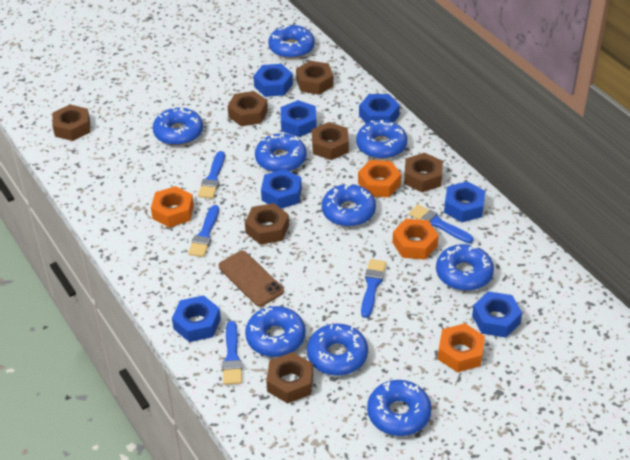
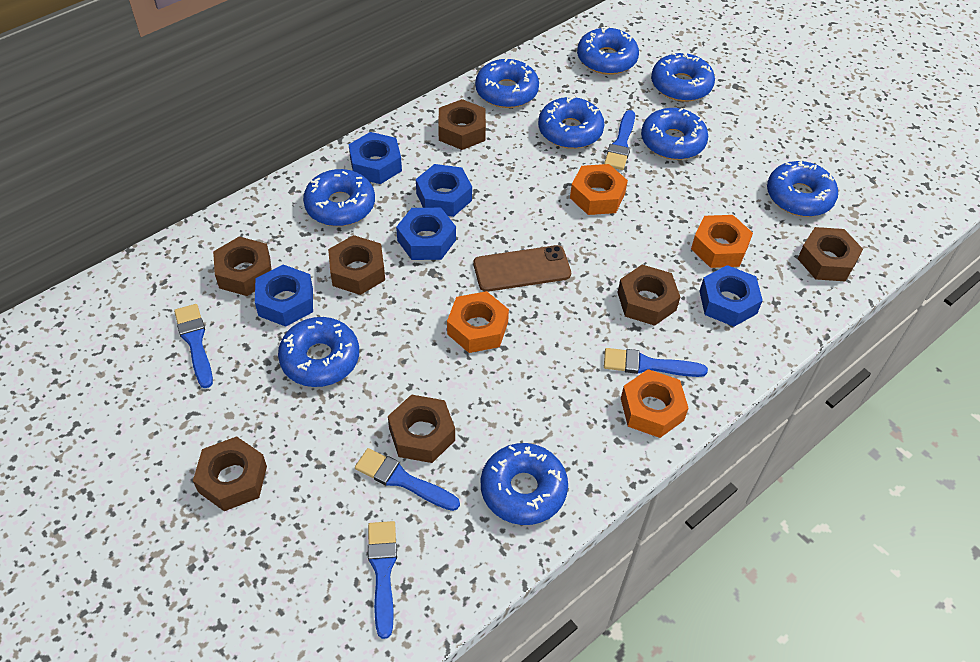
blue nut: [172,295,221,342] [253,64,293,97] [261,169,302,209] [281,100,316,137] [359,94,400,124] [444,181,485,222] [472,291,522,337] = 7 -> [255,264,313,327] [349,132,402,184] [396,208,456,260] [416,164,472,217] [700,265,763,327] = 5

